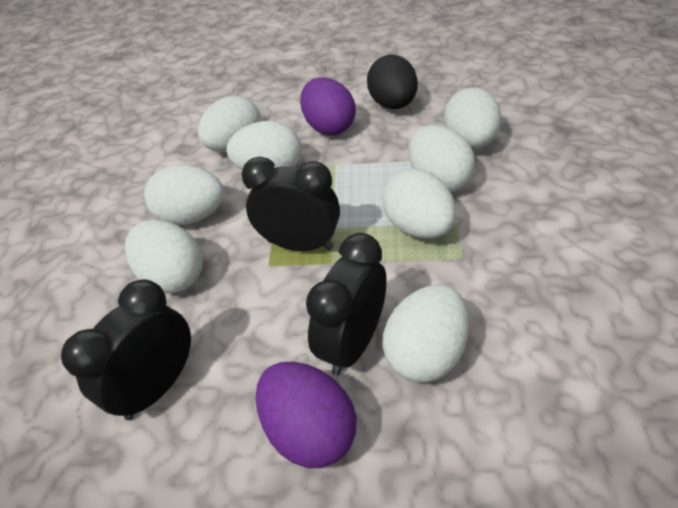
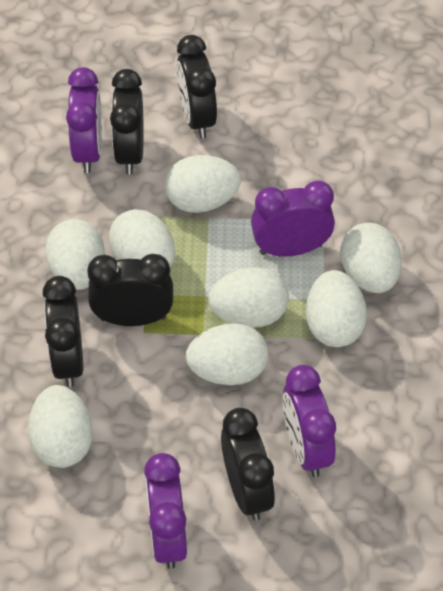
black clock: [61,279,191,420] [242,157,340,251] [306,233,386,375] = 3 -> [42,276,83,387] [87,254,173,326] [110,69,144,175] [177,35,217,139] [221,408,275,521] = 5
black egg: [367,55,418,109] = 1 -> none = 0
purple clock: none = 0 -> [66,67,102,173] [144,453,187,569] [251,181,335,257] [282,365,336,477] = 4
purple egg: [255,362,356,468] [300,77,356,135] = 2 -> none = 0

